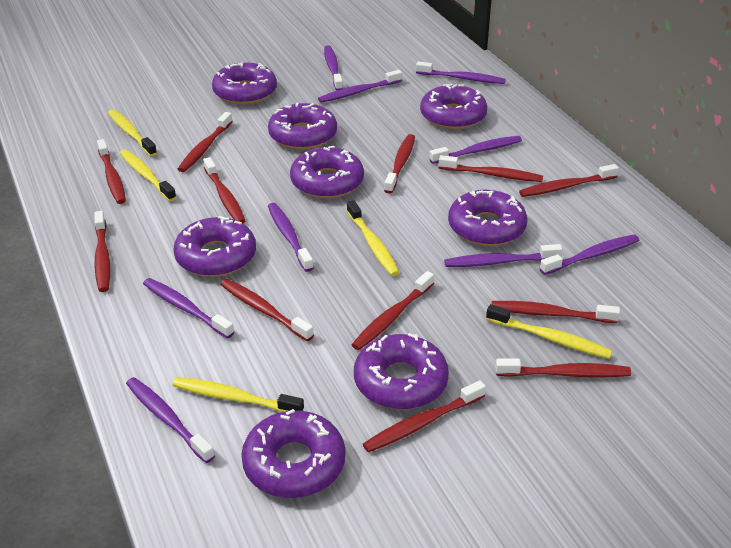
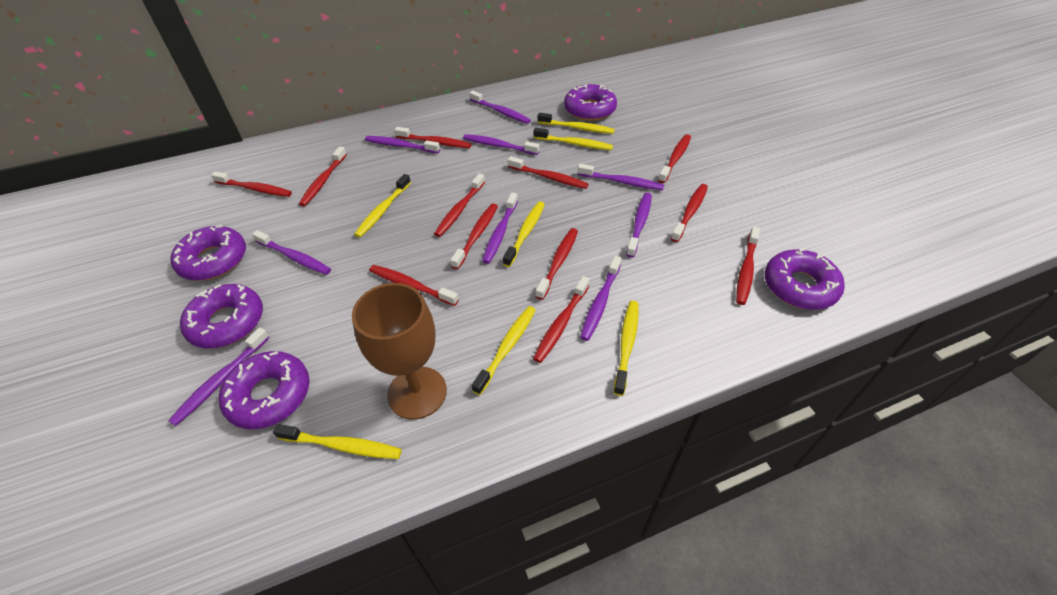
brown goblet: none = 0 -> [352,283,447,420] = 1
purple donut: [173,216,256,277] [212,62,277,104] [241,409,345,498] [268,103,337,149] [290,146,364,198] [354,333,449,409] [420,84,487,129] [448,190,527,246] = 8 -> [170,225,246,281] [180,284,263,349] [219,351,309,429] [564,84,617,121] [765,248,845,310] = 5
yellow toothbrush: [108,109,157,157] [120,150,176,201] [172,377,304,412] [347,200,400,276] [486,304,612,359] = 5 -> [273,424,402,459] [354,174,411,238] [472,306,536,395] [503,202,545,267] [534,128,613,150] [538,113,615,134] [614,301,638,396] = 7

